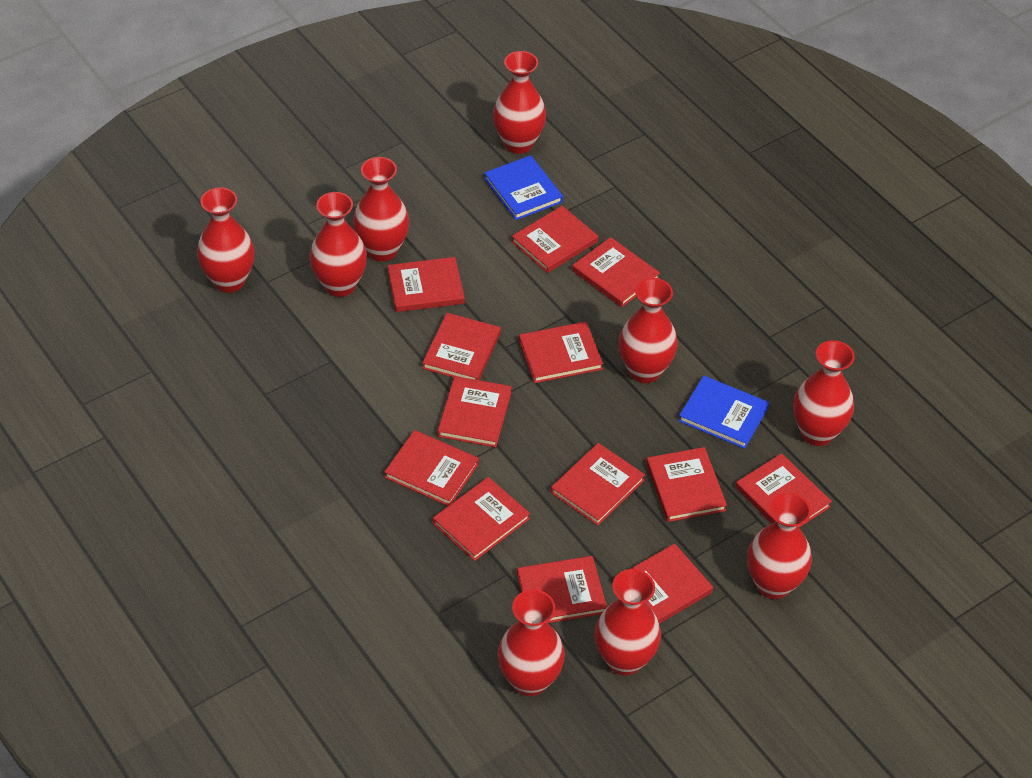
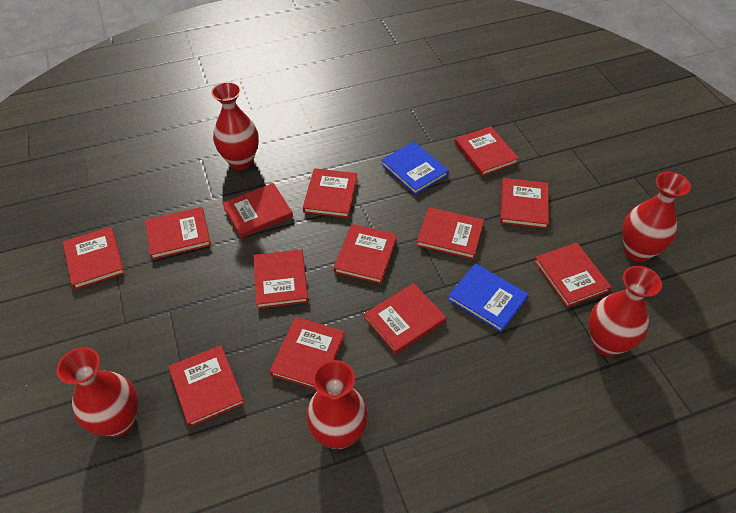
red vase: [197,187,254,293] [309,192,367,297] [353,157,409,261] [493,51,546,154] [498,589,565,696] [595,569,661,676] [619,278,678,383] [747,493,812,599] [793,340,855,446] = 9 -> [57,347,138,437] [211,82,259,170] [306,360,368,449] [588,266,662,357] [622,172,691,262] = 5

